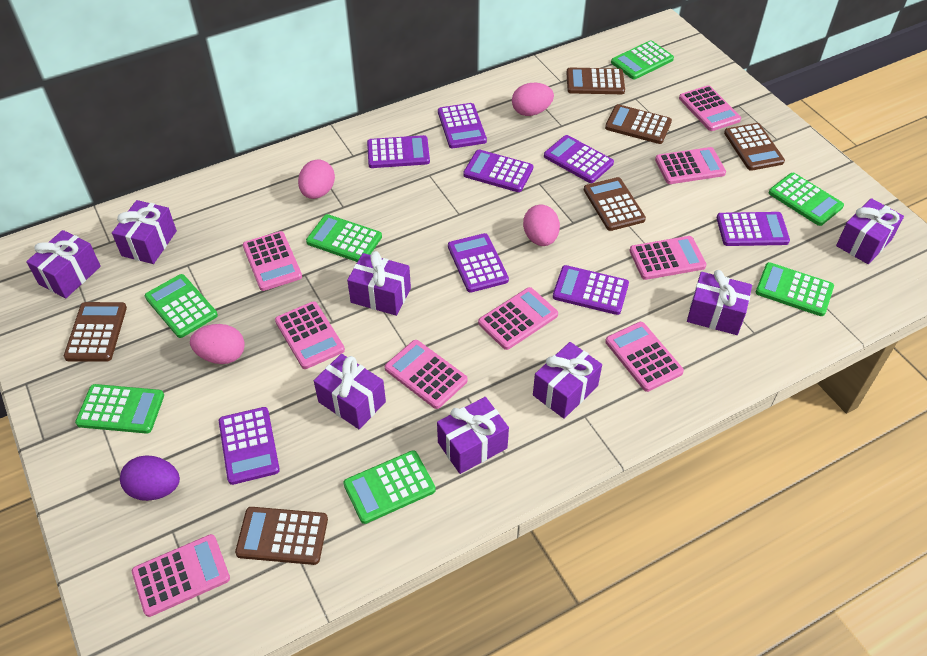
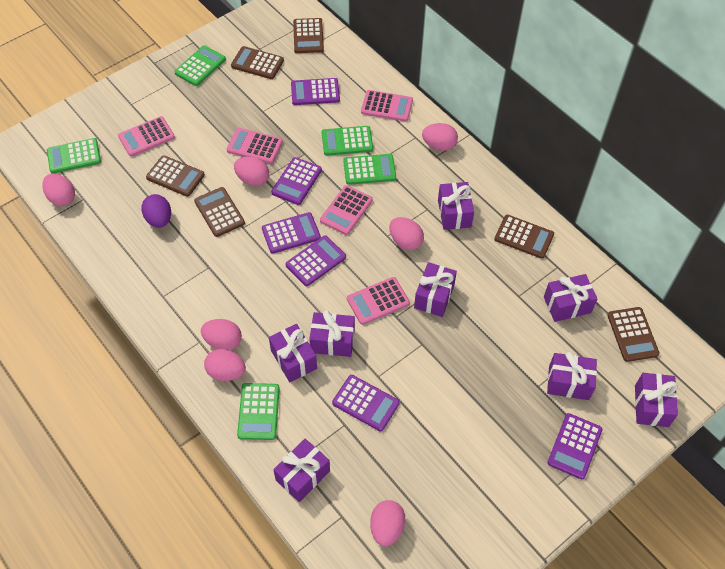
green calculator: [75,384,164,434] [145,274,218,338] [306,214,382,262] [343,450,436,524] [611,40,674,79] [756,262,834,316] [769,173,844,226] = 7 -> [47,138,101,174] [174,45,226,86] [237,383,280,440] [322,126,373,156] [343,154,396,185] = 5
pink calculator: [132,534,230,617] [243,231,302,291] [275,301,345,369] [385,340,468,409] [478,287,558,350] [605,322,684,392] [629,236,707,280] [655,147,726,184] [679,85,741,131] = 9 -> [118,116,175,157] [227,128,283,164] [320,185,373,235] [347,277,410,325] [361,90,413,122] = 5
pink egg: [190,324,245,364] [298,159,335,199] [512,83,554,116] [523,205,560,246] = 4 -> [42,174,75,206] [201,319,242,350] [204,349,246,381] [234,157,269,186] [370,500,405,546] [389,217,424,250] [422,123,458,151] = 7
purple calculator: [219,407,280,485] [367,135,430,168] [438,103,487,148] [448,233,509,293] [463,150,533,192] [544,135,614,183] [553,265,629,315] [717,212,790,246] = 8 -> [262,212,321,254] [271,157,322,205] [285,235,346,286] [291,78,340,105] [332,375,400,431] [548,413,603,479] = 6

